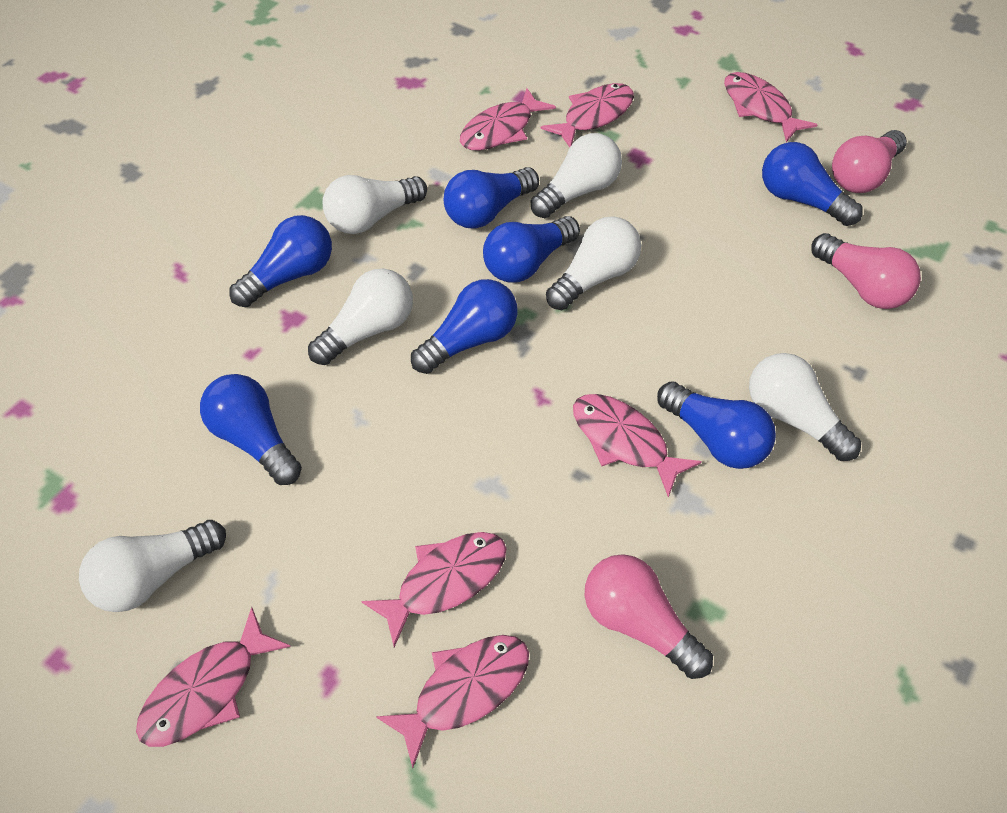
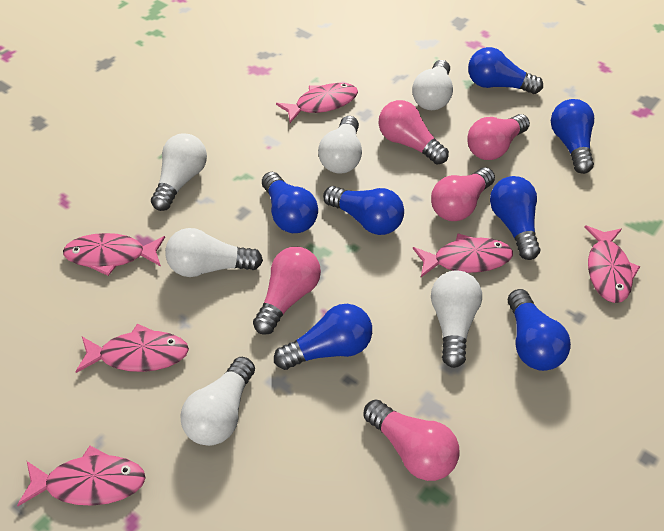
pink fish: [136,607,291,747] [361,532,507,647] [376,635,529,768] [460,88,556,150] [541,83,634,147] [573,394,702,498] [724,72,818,142] = 7 -> [17,446,146,506] [63,233,165,276] [75,324,189,373] [276,83,358,123] [413,234,513,277] [584,225,640,303] = 6
pink light bulb: [585,554,713,679] [811,233,921,309] [832,130,907,193] = 3 -> [253,247,321,335] [363,399,459,481] [379,100,449,165] [431,167,495,221] [467,114,530,160] = 5

